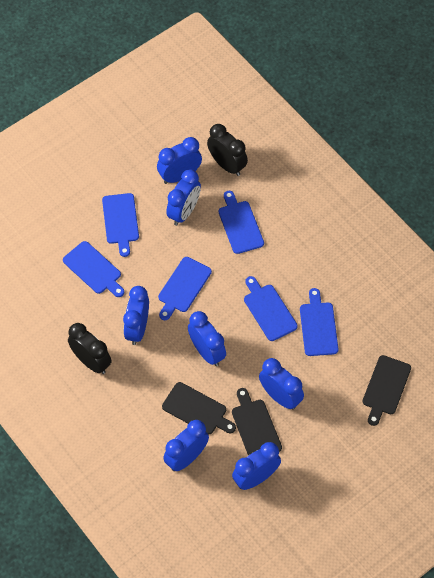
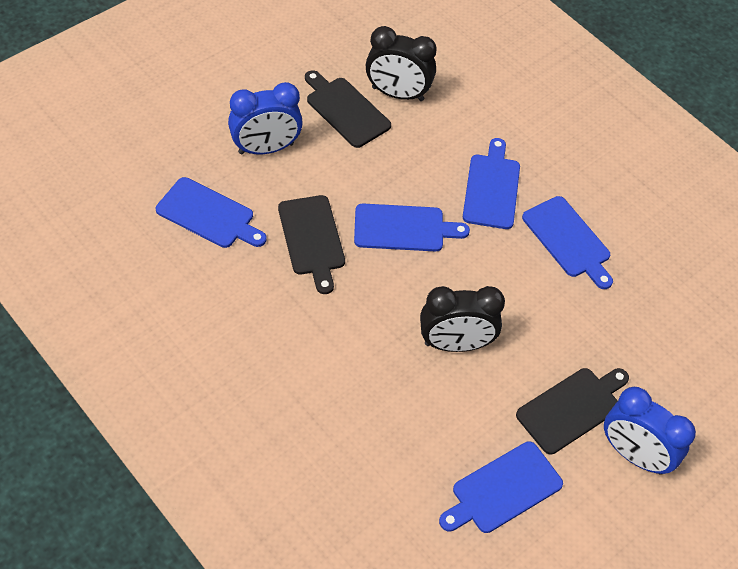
blue clock: [123,286,149,345] [157,137,202,184] [163,420,209,471] [166,169,201,226] [188,311,226,366] [232,442,281,490] [259,358,304,410] = 7 -> [228,82,303,154] [604,387,696,475] = 2
blue cutting board: [63,241,124,297] [102,193,139,257] [158,257,212,320] [219,191,264,254] [244,276,298,341] [300,288,338,356] = 6 -> [156,177,267,248] [354,203,470,252] [439,441,563,533] [463,138,520,229] [522,196,613,289] = 5

